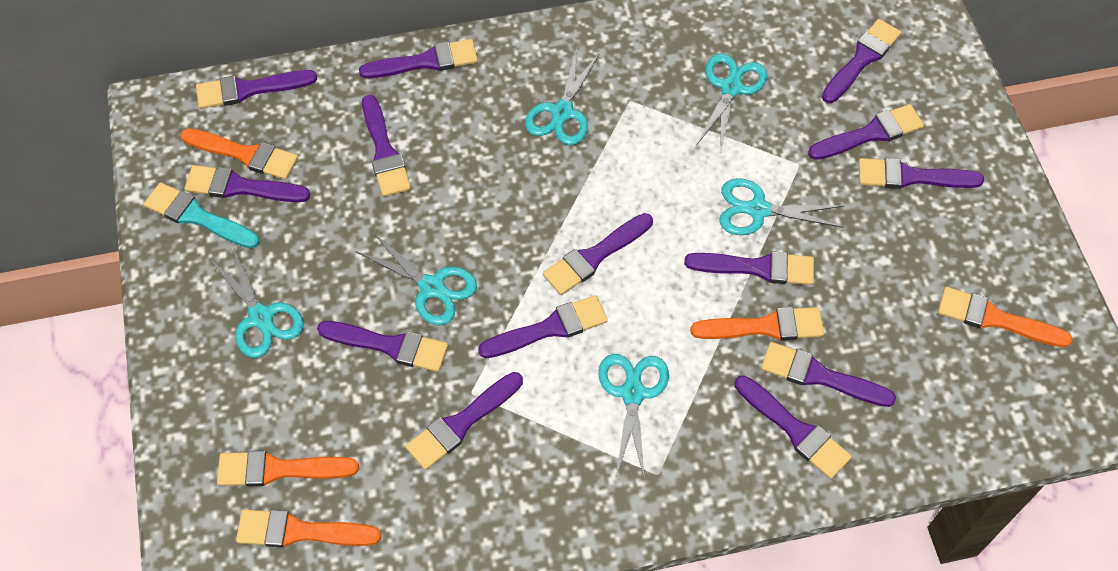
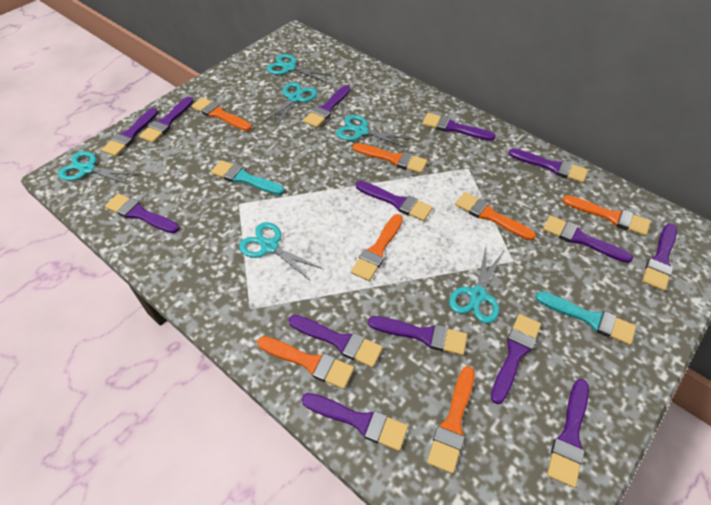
orange brush: [180,128,298,180] [217,450,359,487] [236,509,381,548] [690,307,824,341] [938,287,1073,348] = 5 -> [191,97,252,131] [257,336,354,389] [351,214,403,281] [353,143,427,173] [427,366,474,474] [455,192,536,240] [562,195,651,236] = 7
turquoise brush: [144,182,260,249] = 1 -> [211,160,284,195] [535,291,636,345] = 2

